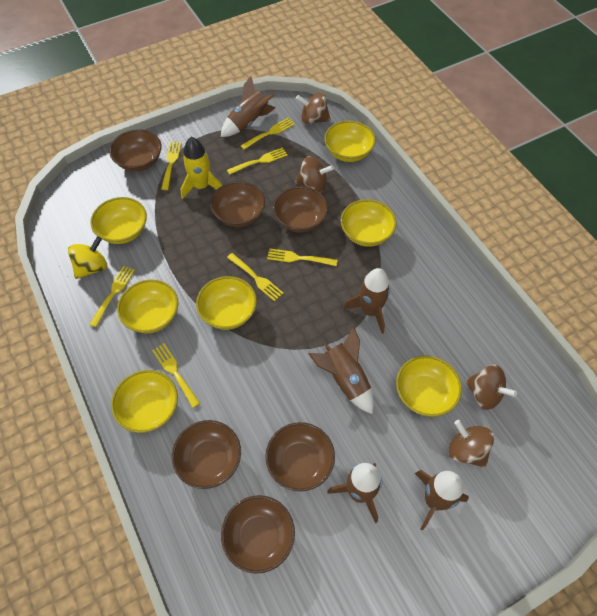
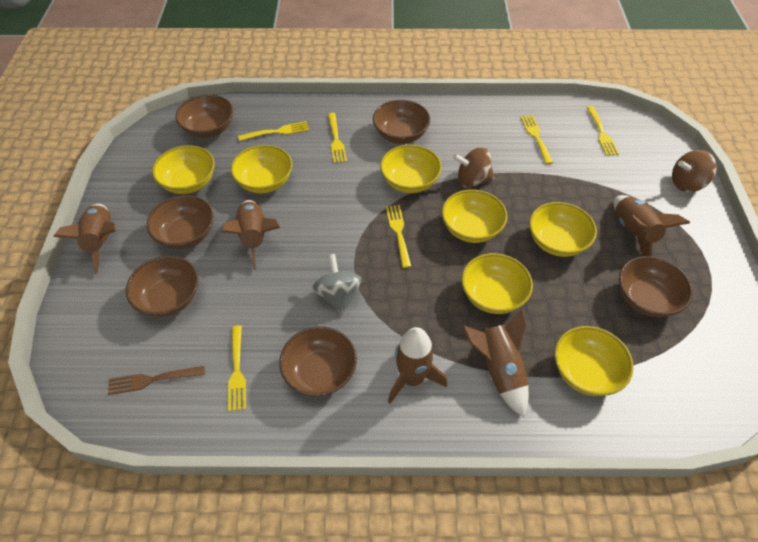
brown fork: none = 0 -> [108,366,205,395] = 1
brown spinning top: [295,156,334,193] [296,92,331,124] [449,420,494,468] [465,365,517,410] = 4 -> [453,147,494,188] [672,150,717,192] = 2
grey spinning top: none = 0 -> [312,254,362,315] = 1
yellow fork: [89,266,135,327] [152,344,200,408] [161,142,182,190] [227,147,288,175] [227,253,284,302] [241,118,295,150] [267,249,338,266] = 7 -> [228,325,246,412] [238,121,309,141] [328,113,347,163] [386,205,411,268] [520,115,553,164] [587,106,619,156] = 6
yellow rocket: [180,137,222,199] = 1 -> none = 0
yellow spinning top: [68,236,107,279] = 1 -> none = 0

